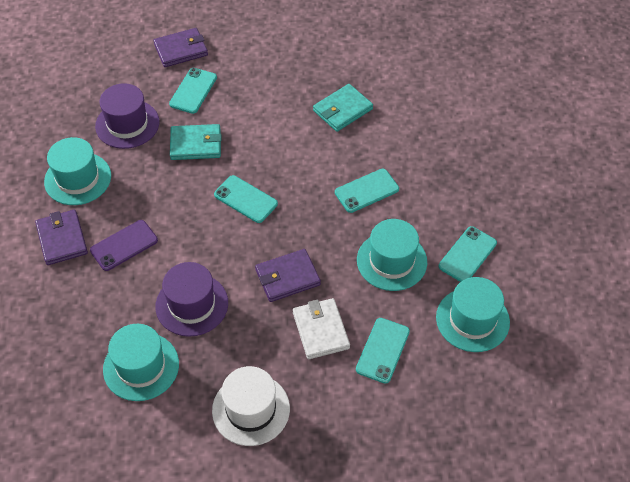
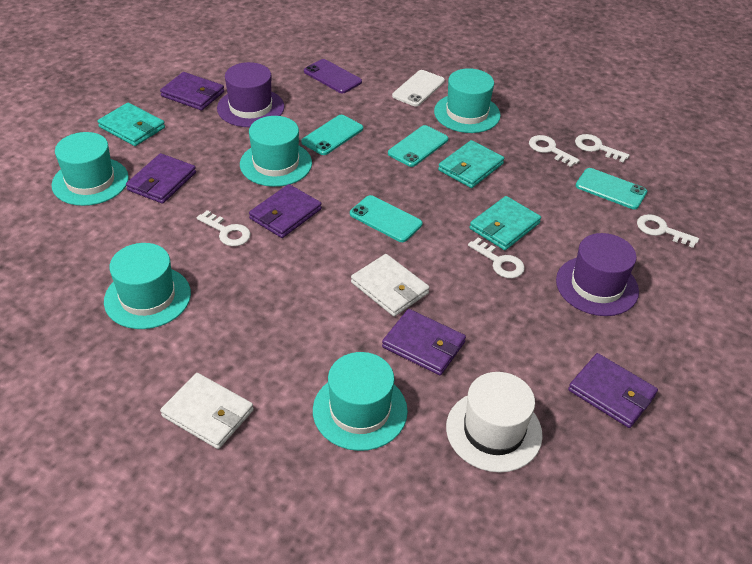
purple wallet: [35,209,88,265] [153,28,208,67] [255,249,321,302] = 3 -> [126,153,196,204] [160,72,224,110] [249,184,322,238] [382,309,466,375] [568,353,658,428] = 5
turquoise hat: [44,137,111,205] [103,324,179,401] [357,219,427,291] [436,277,510,352] = 4 -> [52,132,129,206] [104,243,191,329] [240,116,312,187] [313,352,408,451] [434,68,501,133] = 5
turquoise phone: [169,68,217,114] [214,175,278,223] [335,169,399,213] [356,318,410,384] [439,226,497,282] = 5 -> [301,115,363,155] [350,195,423,242] [388,125,448,167] [576,168,647,209] = 4
turquoise wallet: [170,124,221,160] [313,84,373,132] = 2 -> [98,103,165,146] [438,140,504,188] [470,196,541,250] = 3
white key: none = 0 -> [197,210,251,246] [468,237,525,278] [529,135,580,167] [575,134,630,163] [637,214,699,248] = 5
white phone: none = 0 -> [392,70,445,106] = 1
white wallet: [293,298,350,359] = 1 -> [160,373,254,449] [351,254,430,317] = 2

